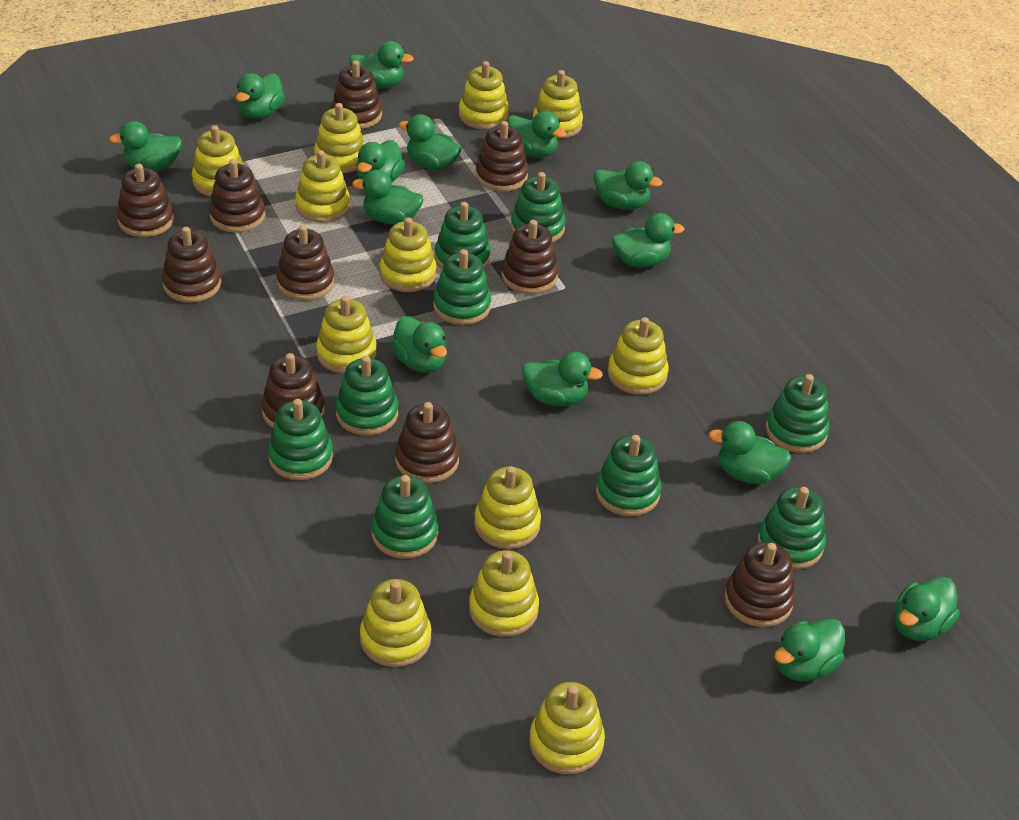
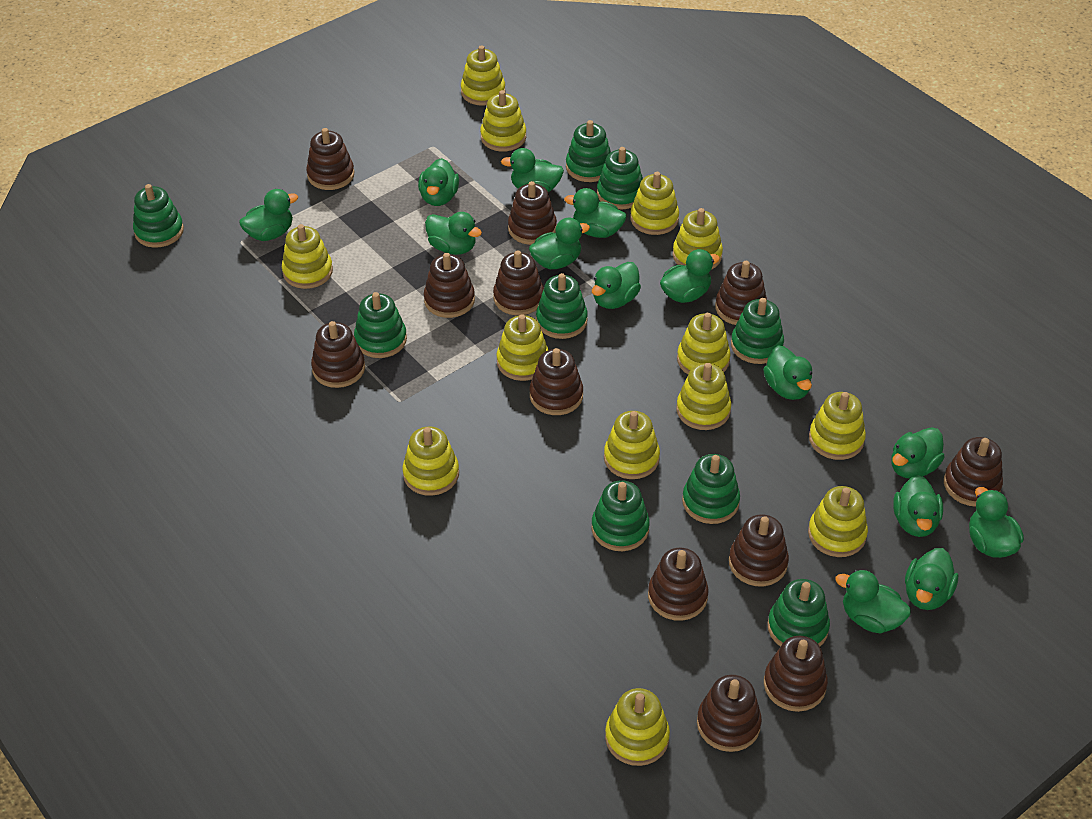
brown stacking toy: [117,164,174,237] [162,227,221,303] [209,159,265,232] [261,353,325,428] [276,225,334,301] [331,60,382,129] [395,402,459,483] [475,121,528,192] [501,220,558,294] [724,542,795,627] = 10 -> [306,128,354,190] [311,321,365,388] [424,253,475,318] [493,250,544,315] [508,181,557,245] [530,348,583,415] [648,547,709,621] [697,675,762,752] [715,261,767,325] [729,514,789,586] [764,636,828,712] [944,437,1003,507] = 12
yellow stacking toy: [192,125,244,196] [295,150,350,223] [314,103,365,173] [316,296,377,373] [360,579,431,667] [380,217,437,292] [459,61,509,129] [469,550,539,637] [474,466,541,549] [529,682,605,774] [532,70,583,138] [608,317,669,395] = 12 -> [282,224,333,289] [402,426,459,496] [461,45,506,106] [480,90,526,152] [497,314,548,381] [604,411,660,479] [605,688,670,766] [630,172,679,235] [673,208,723,269] [676,363,731,430] [677,313,731,374] [808,486,868,557] [809,392,866,460] = 13

